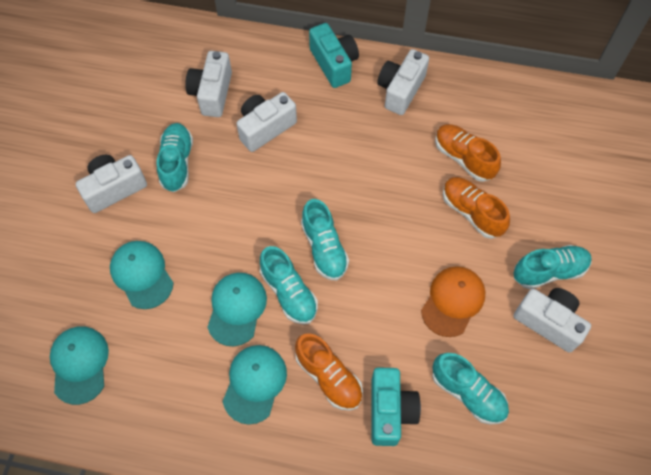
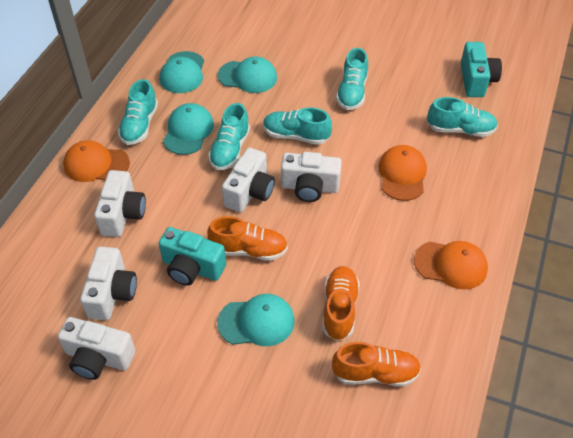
orange cap: [421,266,485,337] = 1 -> [63,140,130,182] [378,145,427,201] [414,241,488,290] = 3

